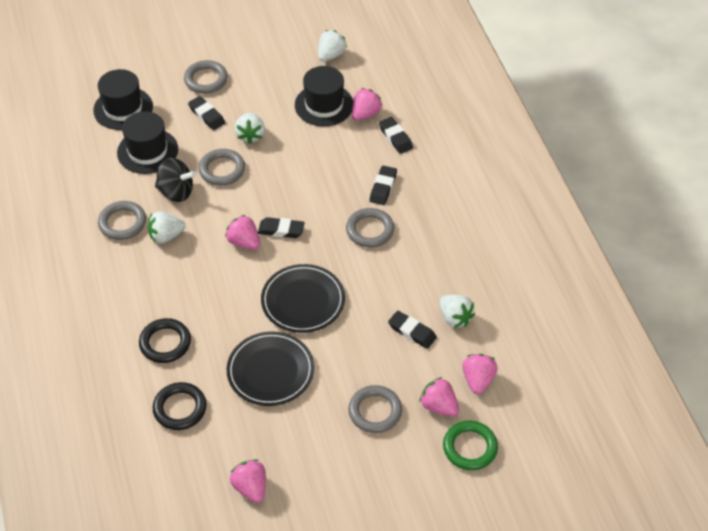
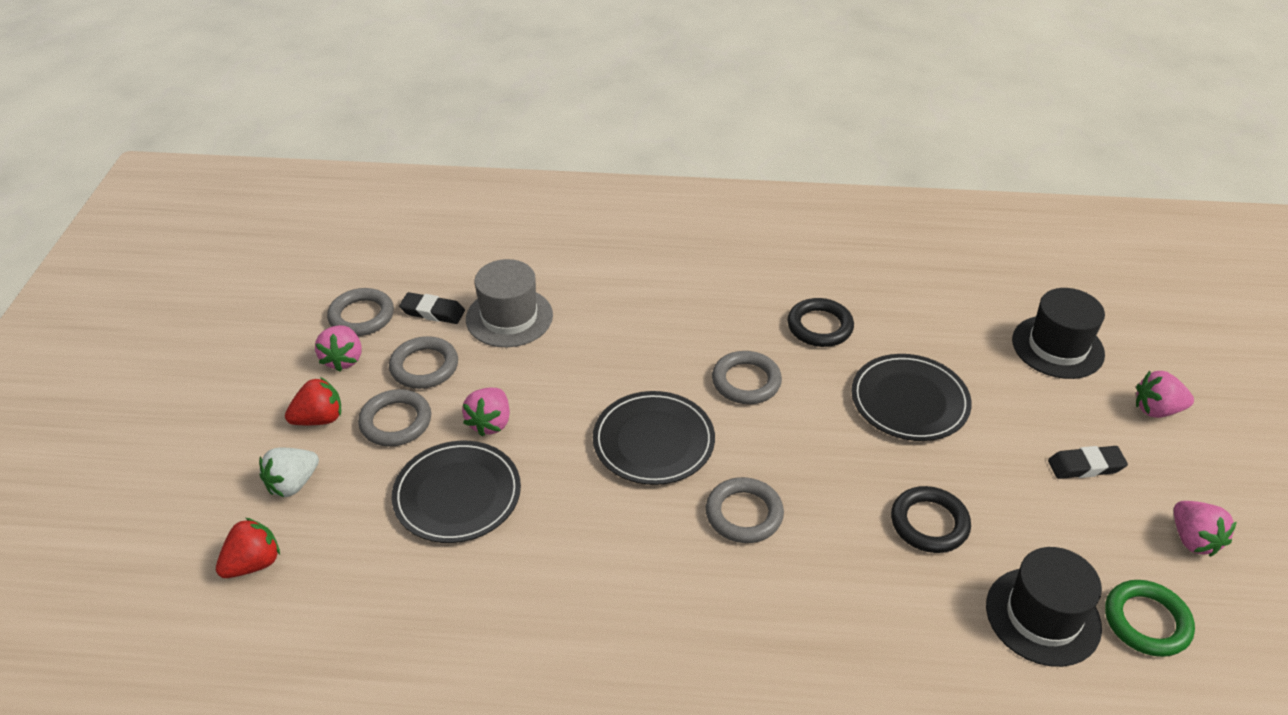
black eraser: [188,96,225,130] [258,217,305,238] [369,165,397,205] [379,117,413,154] [388,311,437,349] = 5 -> [399,292,465,324] [1048,446,1128,479] = 2
black hat: [93,69,153,130] [117,111,178,174] [295,66,353,127] = 3 -> [986,547,1102,667] [1012,288,1105,379] = 2
black plate: [227,331,314,406] [261,264,345,333] = 2 -> [392,441,521,543] [593,391,715,485] [851,354,972,441] = 3
black spinning top: [155,158,196,202] = 1 -> none = 0
grey hat: none = 0 -> [466,259,553,347] = 1
pink strawberry: [225,215,260,250] [230,459,266,503] [352,88,382,121] [419,377,459,416] [462,354,497,394] = 5 -> [315,325,362,372] [462,388,510,437] [1136,371,1194,418] [1174,501,1237,557] = 4
red strawberry: none = 0 -> [216,518,280,578] [285,377,341,425] = 2
white strawberry: [148,212,185,244] [235,113,265,144] [318,30,347,62] [440,295,475,328] = 4 -> [259,448,319,497] = 1

